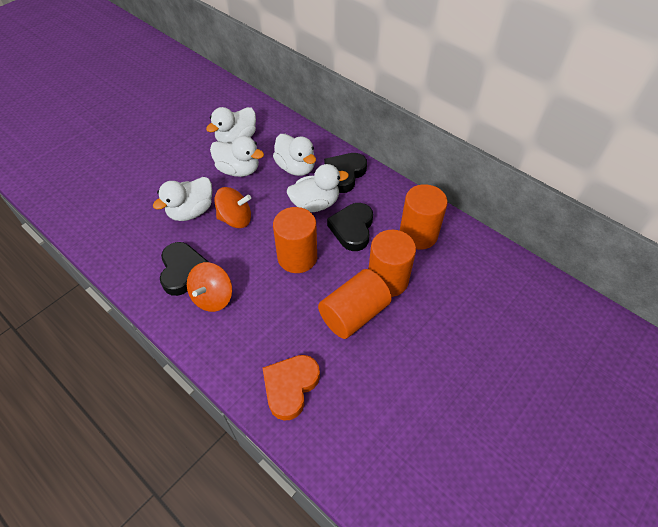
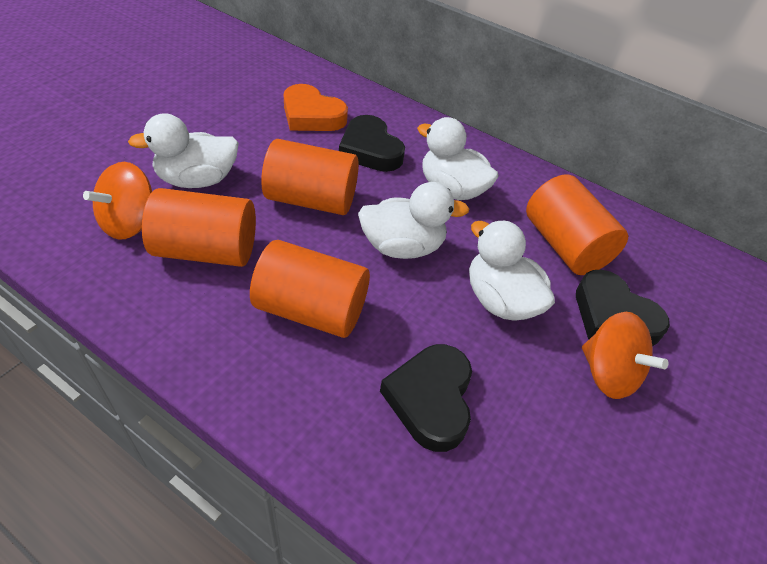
white duck: [153,177,212,221] [206,107,256,143] [210,136,264,177] [273,134,316,176] [287,164,349,212] = 5 -> [128,113,239,188] [358,182,469,259] [417,117,499,200] [469,221,555,321] = 4

